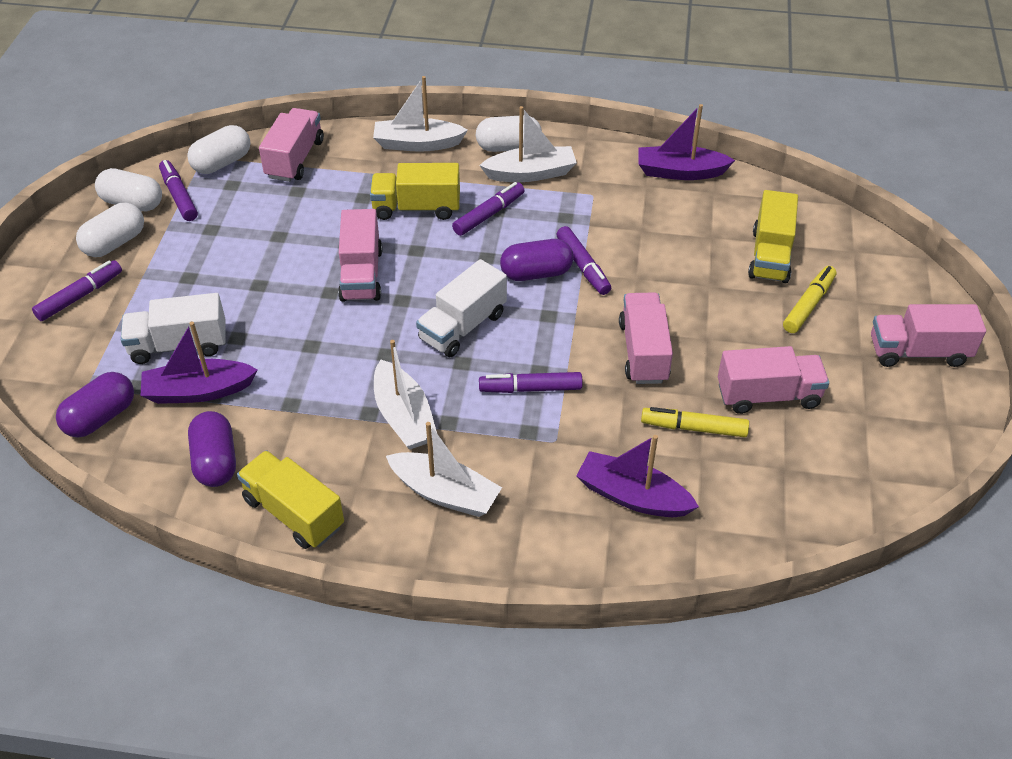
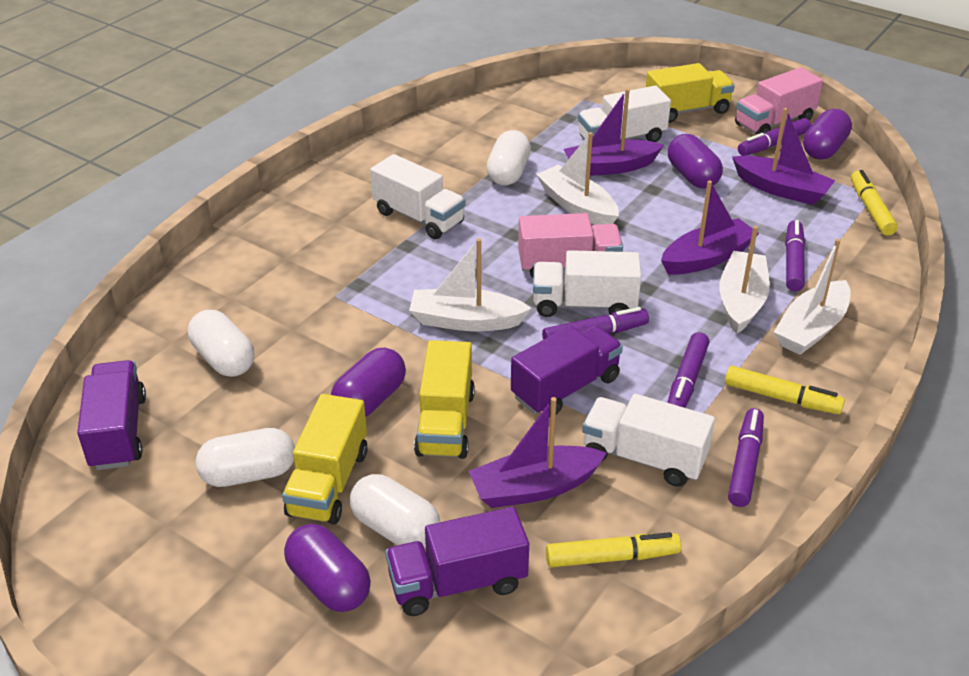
pink truck: [259,108,324,182] [338,209,382,302] [619,292,673,384] [718,346,829,414] [871,304,986,367] = 5 -> [518,213,623,278] [735,67,823,135] = 2
purple boat: [140,321,258,404] [576,435,699,517] [638,104,735,180] = 3 -> [469,397,607,508] [563,89,664,176] [661,180,759,275] [732,108,835,205] = 4
purple capsule: [56,372,134,438] [188,411,236,487] [500,239,573,281] = 3 -> [284,524,371,612] [331,348,406,416] [668,134,723,189] [803,109,852,160] = 4
purple truck: none = 0 -> [77,360,146,470] [385,507,529,616] [511,325,623,417] = 3
white truck: [121,293,226,364] [416,259,507,357] = 2 -> [370,154,465,239] [533,250,641,317] [578,86,671,142] [582,394,715,487] = 4
yellow marker: [641,407,749,437] [783,266,836,333] = 2 -> [546,532,681,567] [725,366,845,414] [851,170,898,236] = 3

